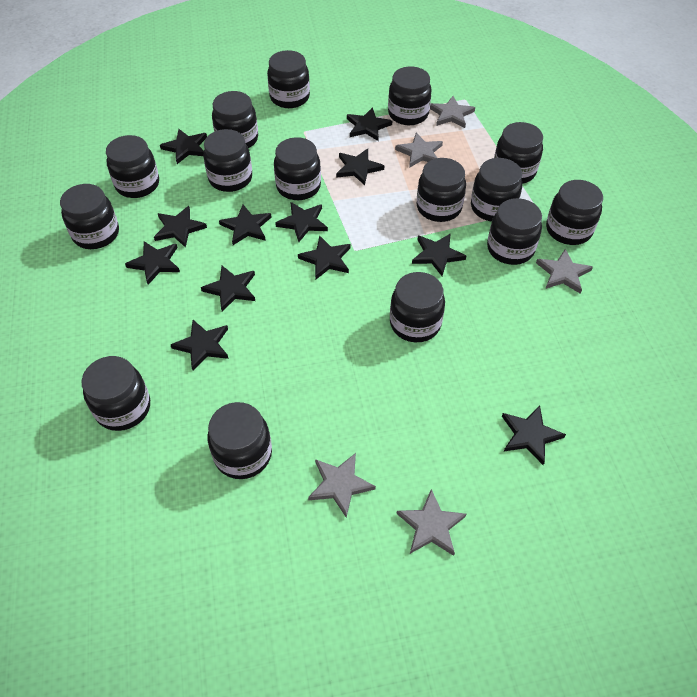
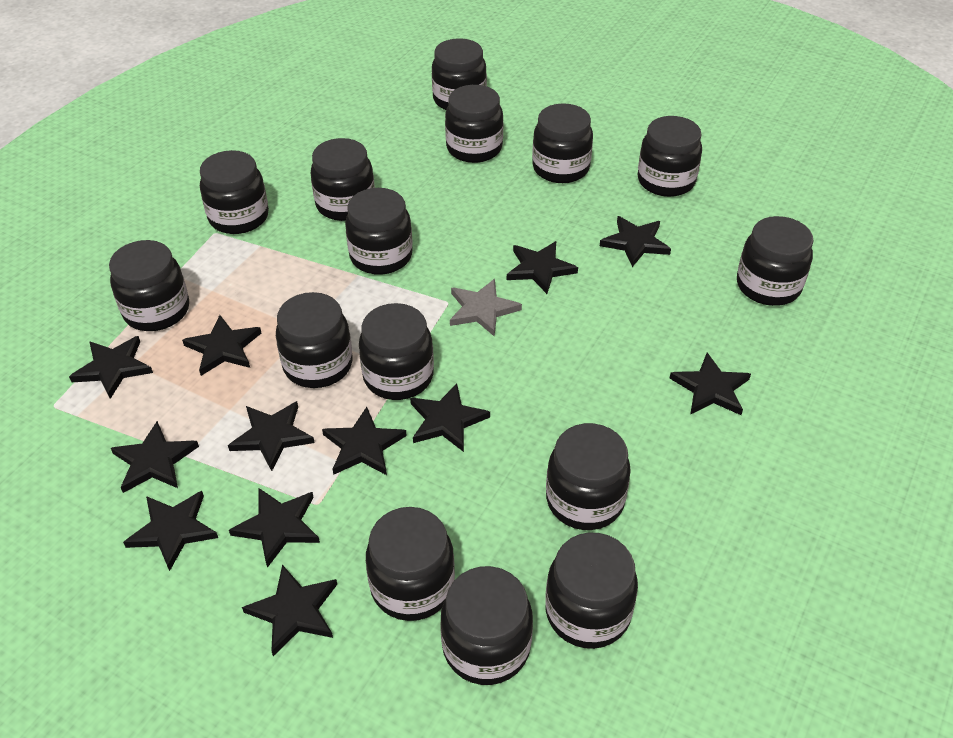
grey star: [308,453,376,518] [395,133,443,168] [396,489,466,556] [430,96,475,128] [536,249,593,294] = 5 -> [450,279,522,336] = 1

